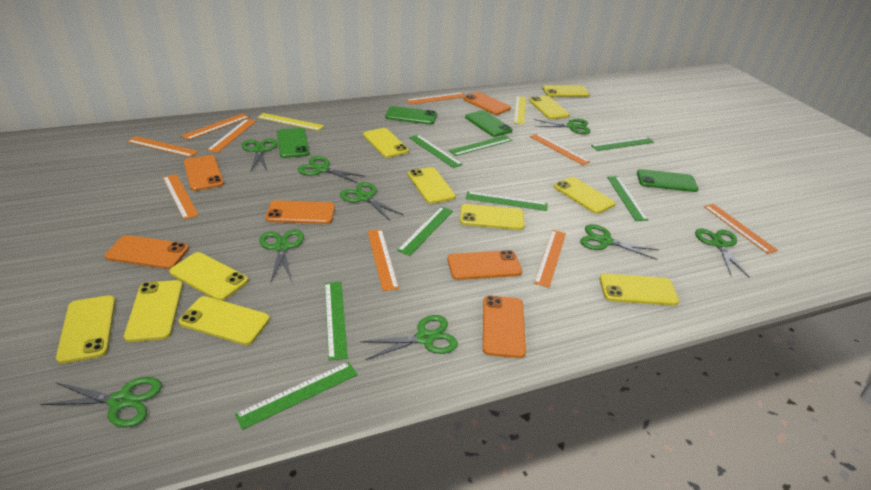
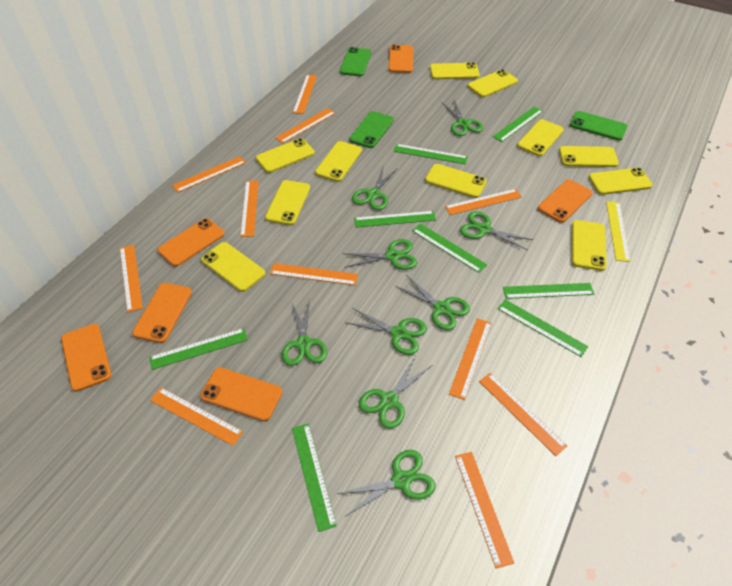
green phone: [277,128,310,158] [385,106,437,125] [465,110,513,137] [637,169,698,192] = 4 -> [340,47,371,76] [349,111,394,148] [570,111,627,141] = 3
orange ruler: [127,136,199,157] [163,174,199,220] [181,113,249,140] [207,119,256,153] [367,229,399,291] [406,93,466,104] [530,133,591,165] [534,230,566,288] [704,204,778,254] = 9 -> [120,245,143,312] [150,388,243,446] [172,156,246,193] [240,181,259,237] [270,263,358,285] [275,108,335,143] [293,75,317,114] [445,189,522,215] [449,318,492,400] [455,452,514,569] [479,373,568,456] = 11
yellow ruler: [257,113,324,131] [513,96,526,124] = 2 -> [606,201,630,262] = 1

